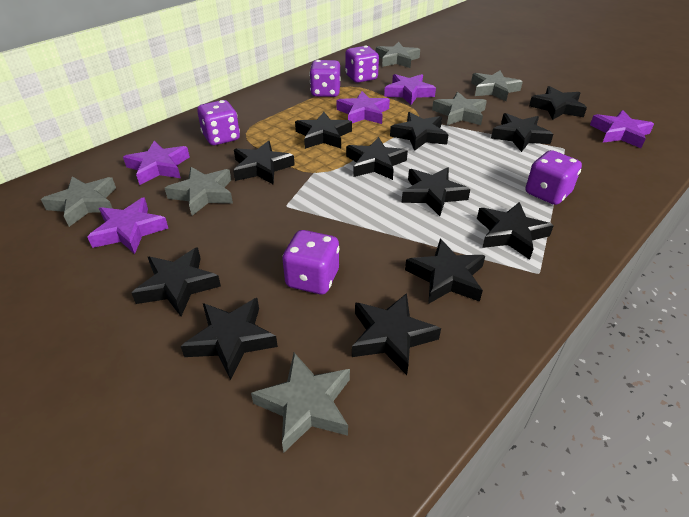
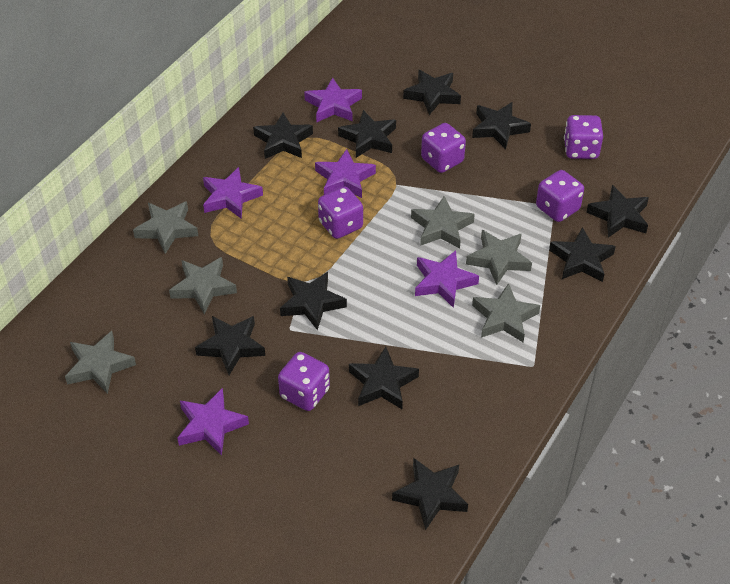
black star: [132,247,221,316] [181,298,278,380] [233,141,295,185] [295,112,352,149] [346,137,408,180] [352,293,441,375] [390,112,449,151] [402,167,470,216] [405,239,485,304] [477,202,554,260] [491,113,553,152] [529,86,587,120] = 12 -> [195,316,265,375] [253,113,313,159] [280,272,347,330] [338,110,396,158] [349,347,419,409] [392,458,468,530] [403,70,461,115] [472,102,531,149] [549,227,616,282] [586,185,649,238] = 10

